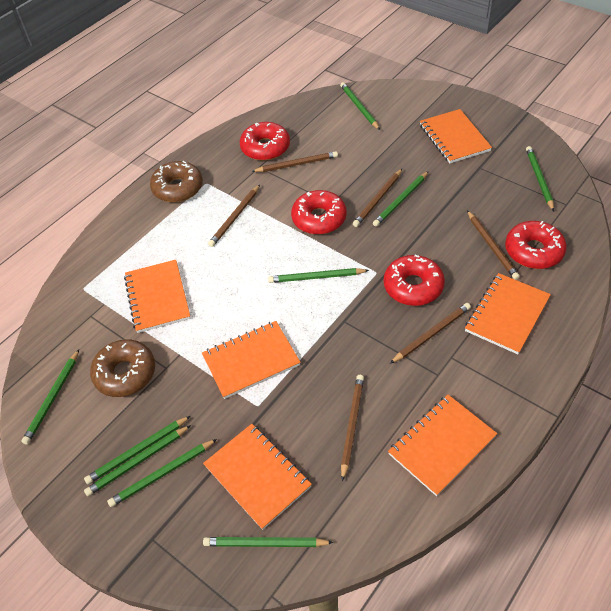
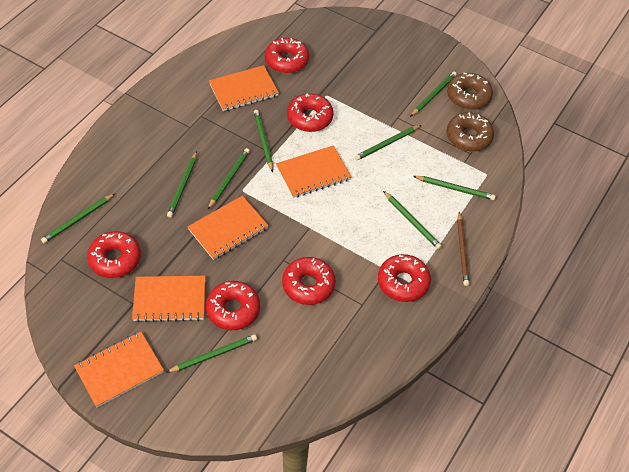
brown pencil: [208,185,260,247] [251,151,338,172] [341,375,364,481] [353,169,402,227] [390,303,471,363] [467,210,520,280] = 6 -> [457,212,470,286] = 1
orange notebook: [124,260,191,333] [202,321,301,399] [203,424,312,530] [388,395,497,496] [420,109,492,163] [465,273,551,354] = 6 -> [74,331,164,408] [132,276,205,322] [187,196,269,260] [209,65,279,111] [276,145,351,198] = 5
red donut: [240,122,290,161] [291,190,347,235] [384,255,445,306] [505,221,567,269] = 4 -> [87,231,141,278] [206,281,260,330] [265,38,309,73] [282,257,336,305] [287,93,334,132] [378,254,431,302] = 6

